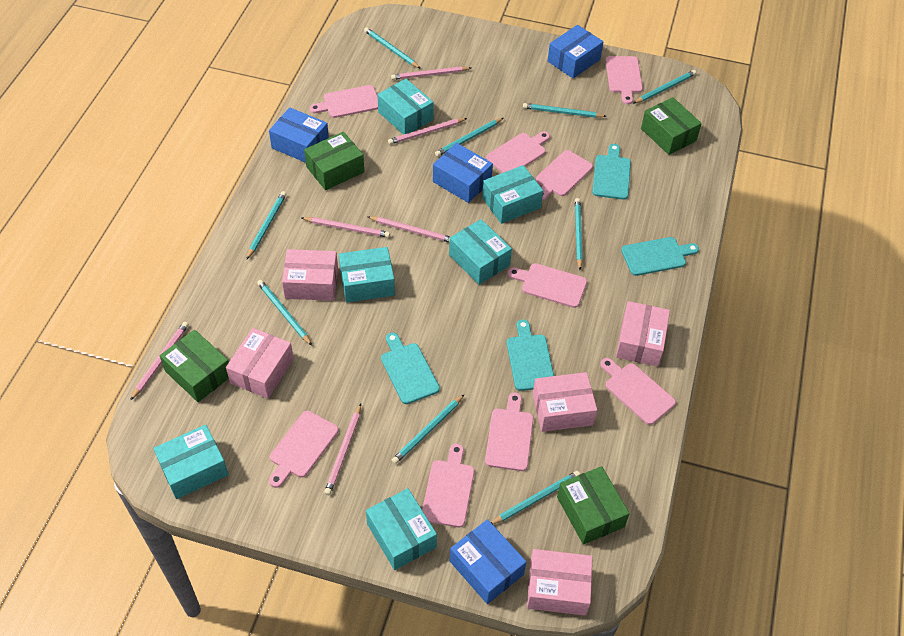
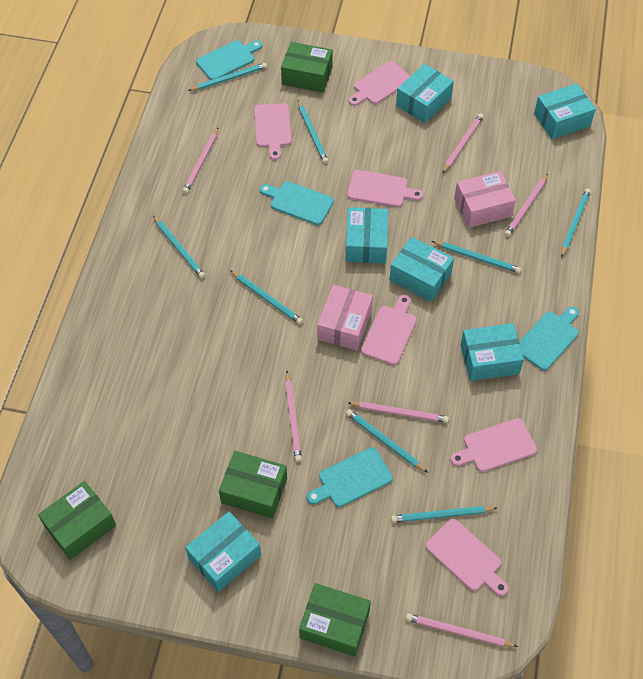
blue box: [269,107,329,163] [433,143,493,203] [450,519,526,604] [548,25,603,78] = 4 -> none = 0
pink box: [226,328,294,399] [282,249,338,301] [527,549,593,616] [533,372,597,432] [616,301,670,366] = 5 -> [317,285,373,350] [454,171,516,228] = 2
pink cutting board: [269,411,339,488] [310,85,378,118] [422,444,474,527] [485,393,534,471] [486,131,550,173] [508,263,587,308] [536,150,593,201] [600,358,676,425] [606,56,643,104] = 9 -> [254,103,292,160] [347,170,423,207] [349,61,410,106] [361,295,417,365] [426,519,509,596] [450,418,537,472] = 6
turquoise pencil: [246,191,286,260] [257,280,312,345] [364,27,421,69] [392,394,465,464] [435,118,503,157] [491,471,580,524] [523,103,607,118] [575,198,583,270] [633,70,696,104] = 9 -> [153,216,205,278] [188,63,267,91] [230,270,303,324] [298,100,328,164] [346,409,428,473] [391,506,497,523] [432,241,521,273] [561,188,591,257] = 8

